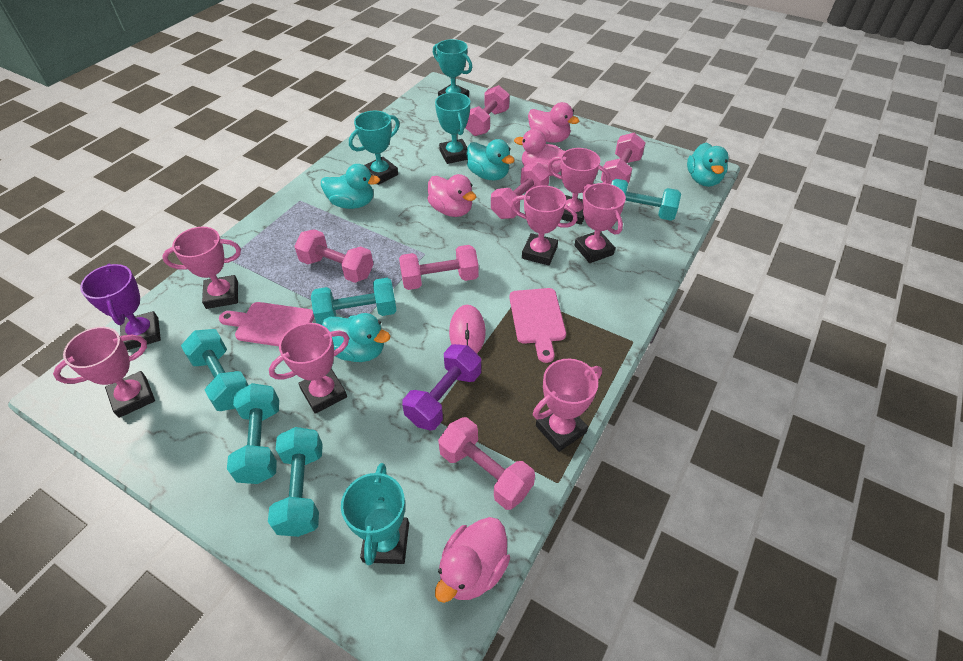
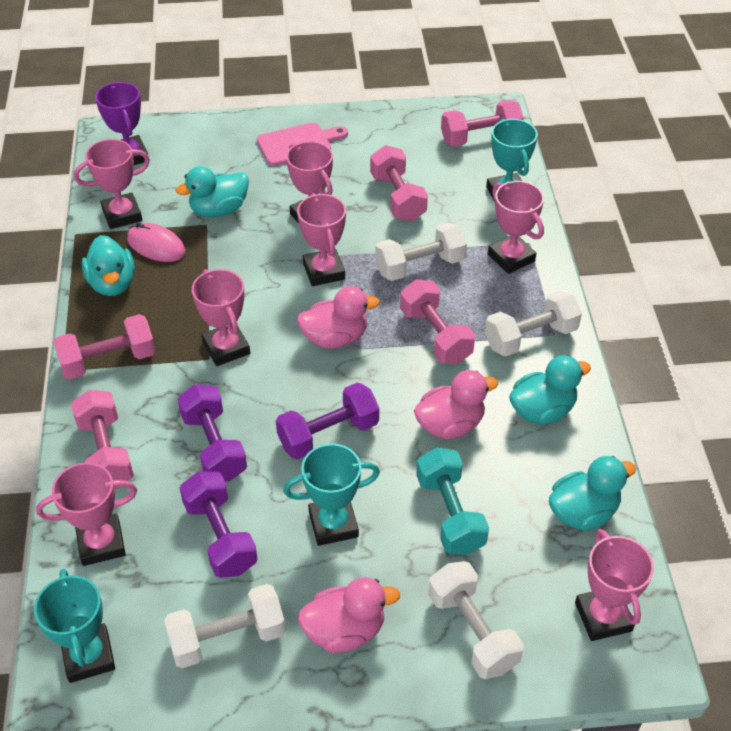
pink cutting board: [219,302,314,346] [509,288,566,363] = 2 -> [257,122,348,166] = 1
pink duck: [428,174,476,217] [435,517,510,603] [514,129,565,176] [528,102,580,143] = 4 -> [297,286,380,349] [298,577,400,653] [414,370,498,439] = 3
pink dumbbell: [294,229,374,283] [399,245,479,290] [438,417,535,510] [465,85,510,136] [491,163,550,219] [601,133,646,184] = 6 -> [54,314,156,379] [71,390,134,489] [370,145,428,221] [400,279,475,364] [441,100,524,147] = 5
purple dumbbell: [402,344,481,430] = 1 -> [178,384,247,482] [180,471,257,578] [276,382,379,459] = 3
turquoise dumbbell: [181,329,248,411] [227,383,279,484] [268,427,323,537] [311,278,397,325] [612,179,681,221] = 5 -> [416,448,489,555] = 1
turquoise trophy: [341,463,409,565] [349,111,400,185] [433,39,472,97] [435,92,470,164] = 4 -> [34,569,115,683] [283,443,380,546] [486,119,538,202] = 3
white dumbbell: none = 0 -> [164,584,286,668] [375,223,467,281] [428,561,524,679] [485,290,582,357] = 4

